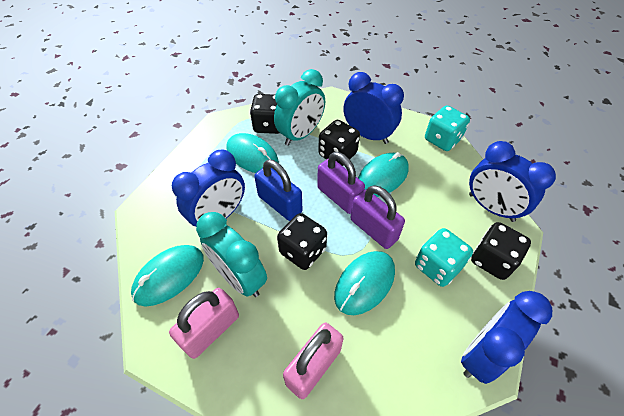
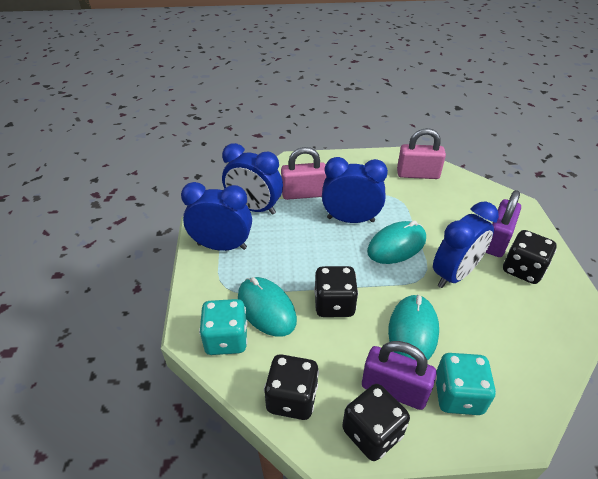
blue padlock: [254,160,303,221] = 1 -> none = 0
turquoise clock: [196,212,267,297] [274,69,325,146] = 2 -> none = 0
turquoise mouse: [131,245,204,307] [226,133,279,173] [334,251,395,315] [358,152,409,197] = 4 -> [238,277,297,337] [367,220,426,264] [388,294,439,361] = 3

